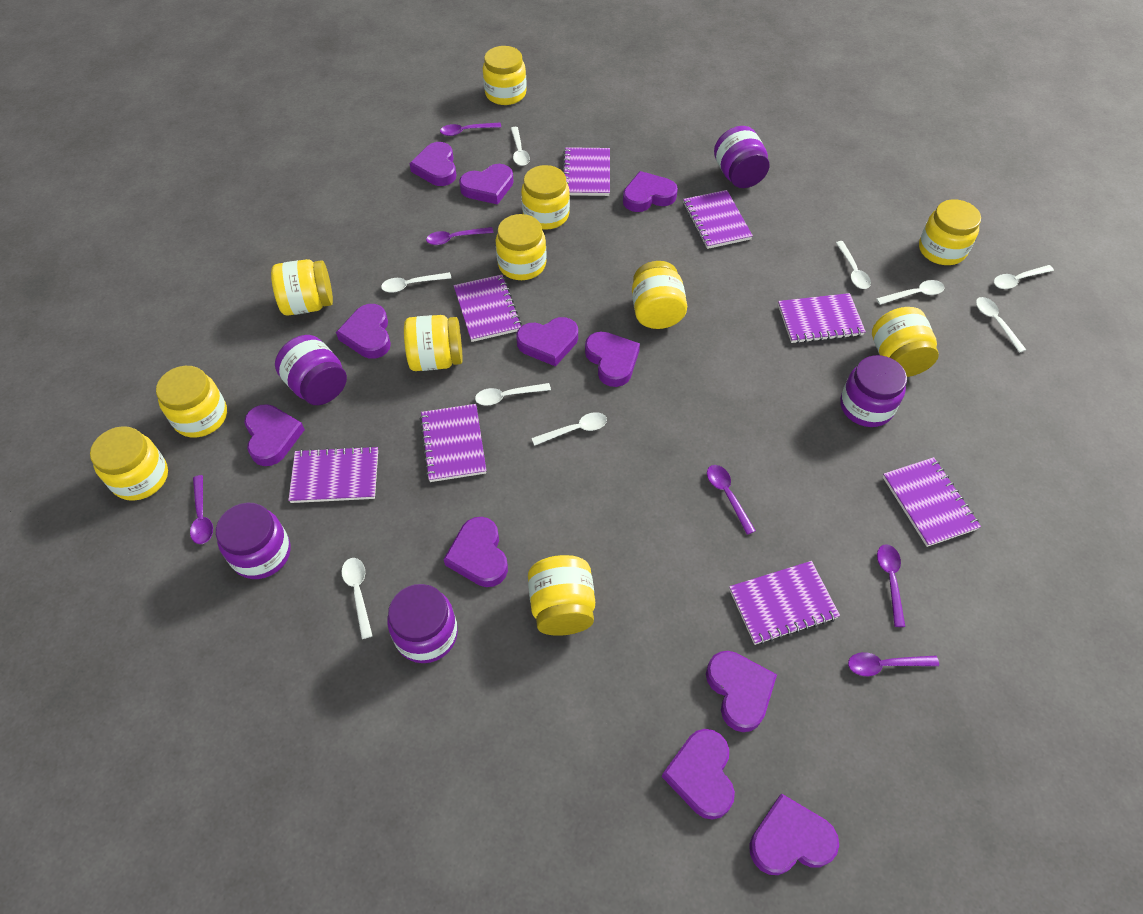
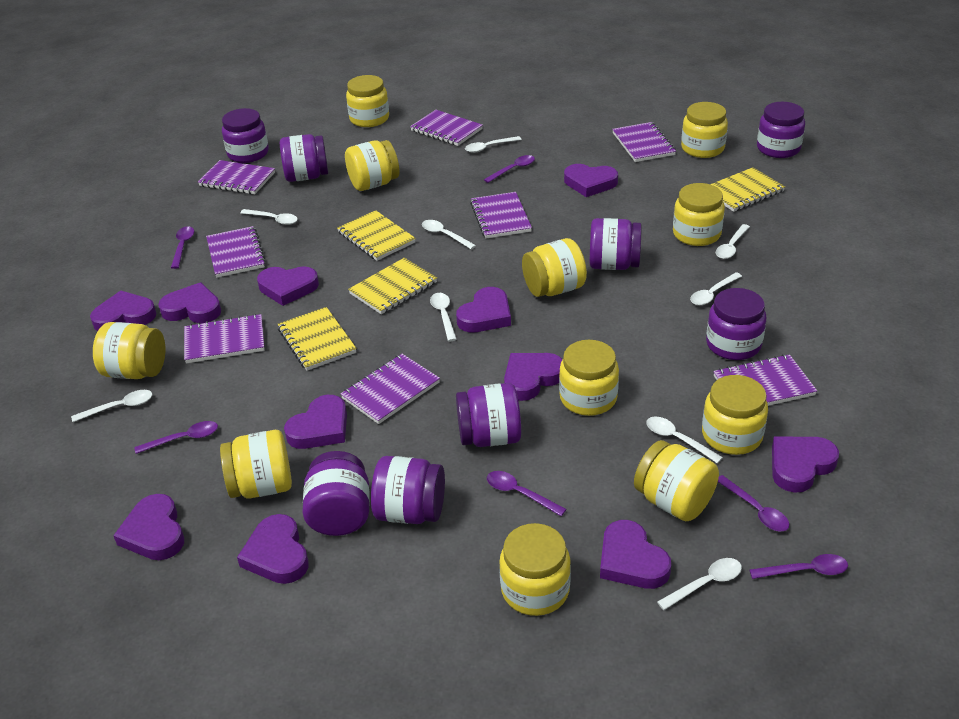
purple jar: [216,503,291,579] [275,335,347,405] [387,584,458,663] [714,126,770,188] [840,355,907,427] = 5 -> [222,108,269,163] [280,134,328,182] [302,451,370,536] [371,456,445,524] [456,383,521,447] [590,218,642,270] [706,288,766,360] [757,102,805,158] = 8
yellow notebook: none = 0 -> [277,307,357,371] [337,210,416,261] [348,258,437,314] [710,167,785,212] = 4

